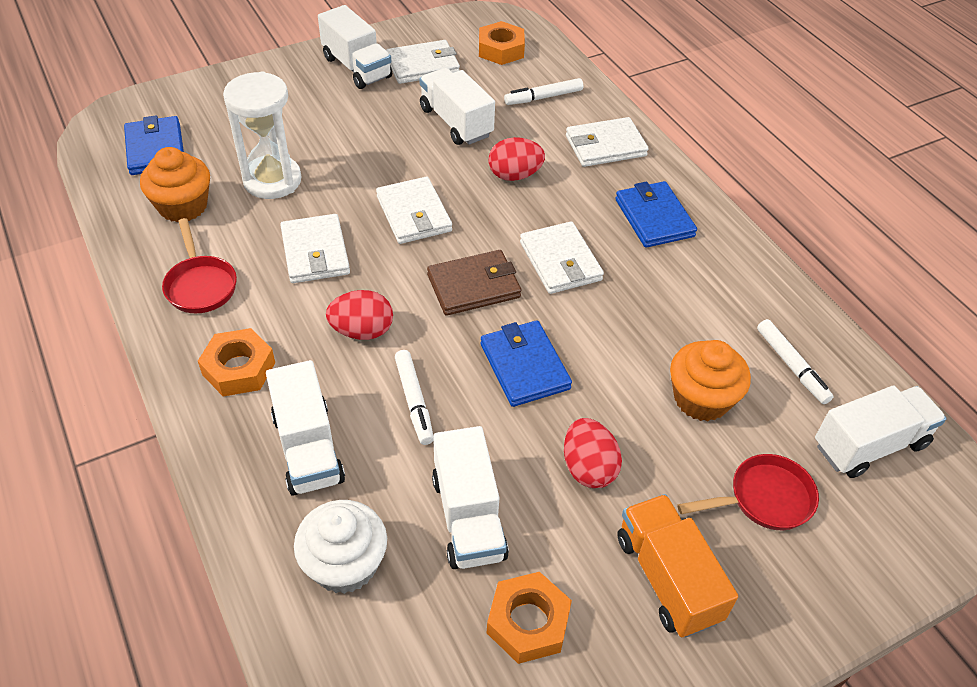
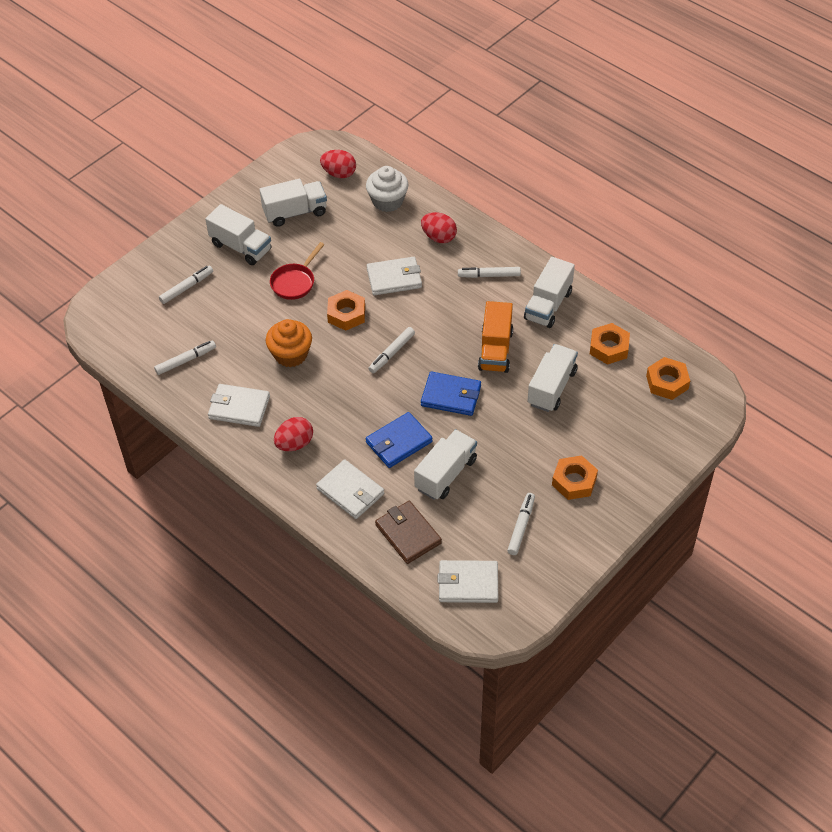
blue wallet: [124,115,184,175] [480,320,572,407] [615,181,697,248] = 3 -> [366,412,433,468] [421,372,481,416] = 2
orange cupcake: [140,147,210,222] [670,340,751,421] = 2 -> [266,319,312,367] = 1
orange nut: [198,328,275,397] [479,21,525,65] [487,572,572,664] = 3 -> [327,290,365,331] [552,455,598,500] [590,323,630,365] [646,357,690,400] = 4
red pan: [162,218,237,313] [677,454,819,530] = 2 -> [270,242,325,300] = 1
white hourglass: [223,72,302,199] = 1 -> none = 0
white marker: [395,350,433,445] [504,78,583,105] [757,319,834,404] = 3 -> [154,341,216,375] [159,265,213,304] [368,327,415,373] [458,267,521,278] [507,493,535,555] = 5
white wallet: [280,214,350,283] [376,177,452,244] [386,40,460,84] [520,221,604,294] [566,117,649,167] = 5 -> [208,384,270,427] [316,459,384,519] [367,257,422,295] [438,560,498,603] = 4

